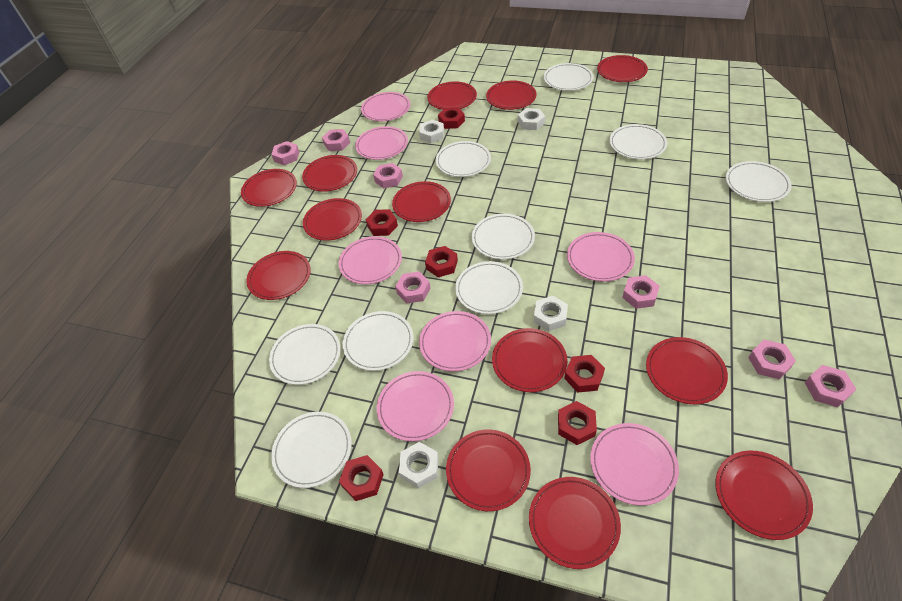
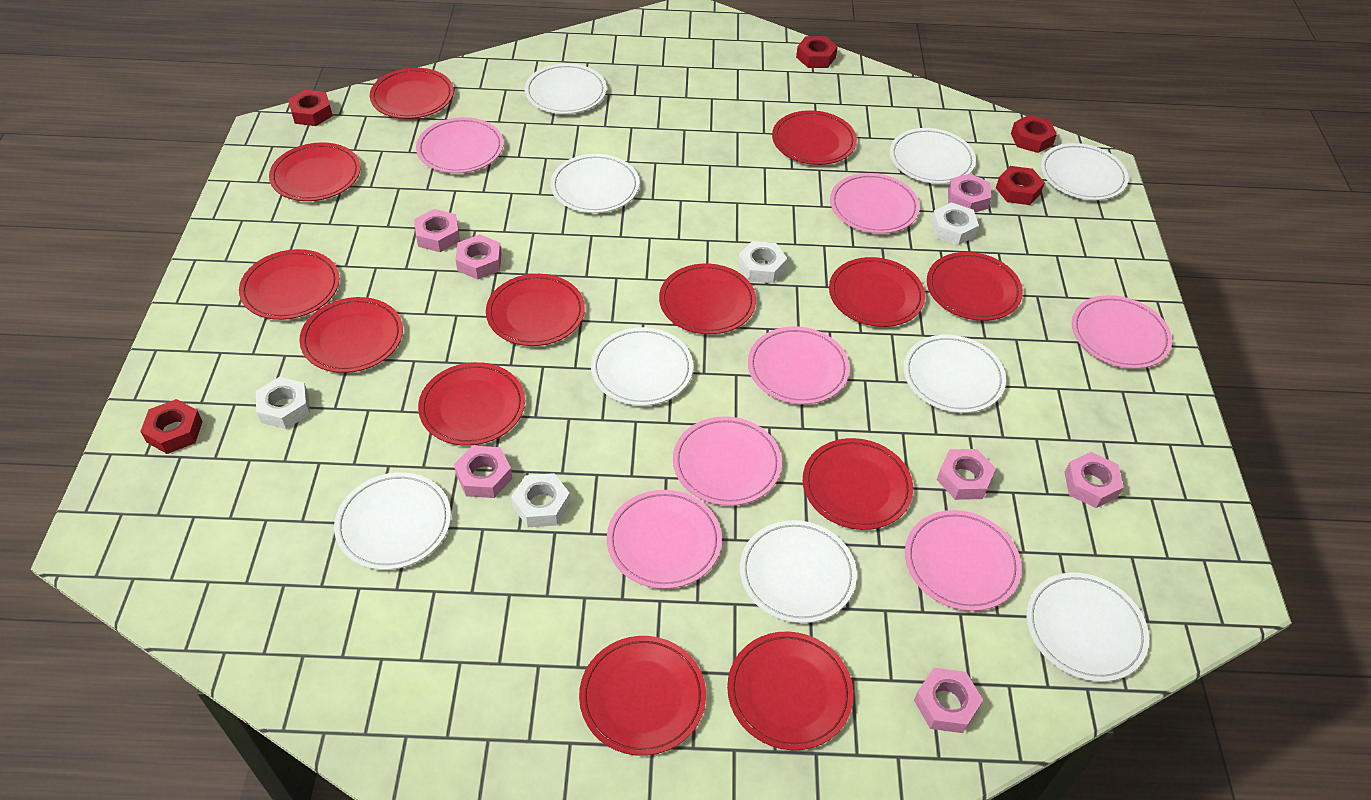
red nut: [339,455,384,501] [366,209,398,236] [425,246,458,277] [438,107,465,129] [558,401,597,445] [564,355,605,393] = 6 -> [140,399,203,454] [288,89,333,126] [796,36,838,68] [996,166,1045,205] [1011,115,1057,153] = 5

